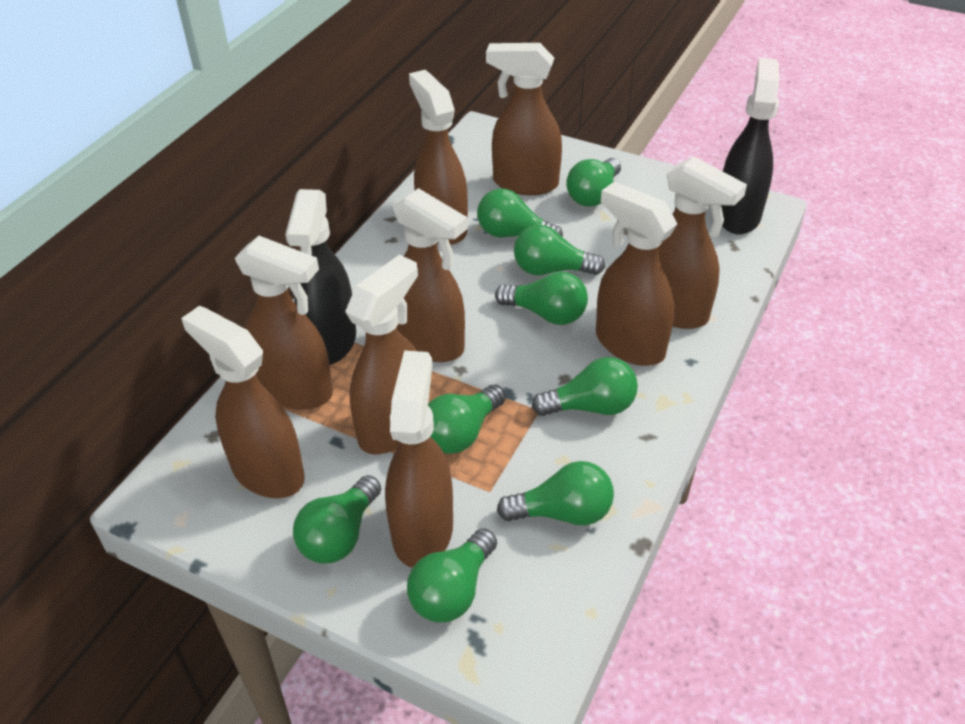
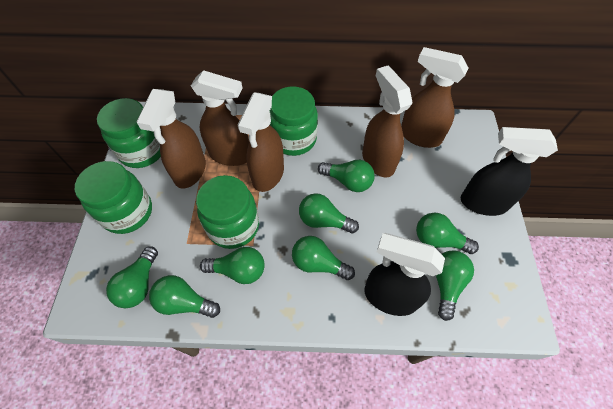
brown spray bottle: [181,306,305,498] [235,236,333,410] [345,255,418,455] [385,351,453,568] [393,188,468,362] [409,70,468,245] [486,43,562,195] [596,181,677,366] [658,156,747,329] = 9 -> [137,89,206,189] [191,70,249,166] [238,92,284,192] [362,66,412,178] [401,47,468,148] = 5
green jar: none = 0 -> [75,161,152,234] [97,98,161,168] [196,175,259,249] [270,86,318,156] = 4
green light bulb: [293,475,381,564] [407,528,497,623] [428,385,506,454] [477,189,563,238] [495,272,588,325] [497,461,614,525] [514,225,605,275] [532,357,638,416] [566,158,621,206] = 9 -> [106,246,158,308] [149,275,220,318] [200,247,265,284] [292,236,355,280] [299,193,359,233] [318,160,375,192] [416,213,479,254] [436,250,474,321] = 8

